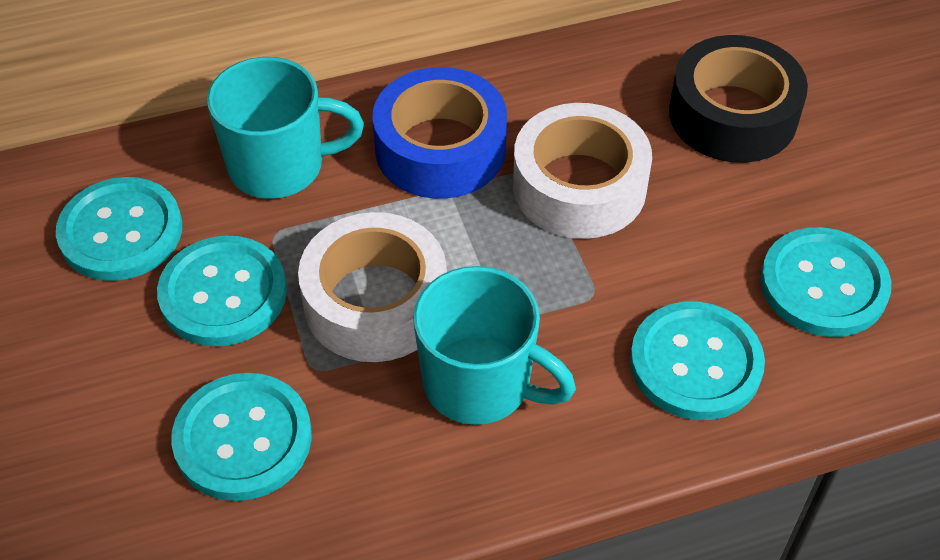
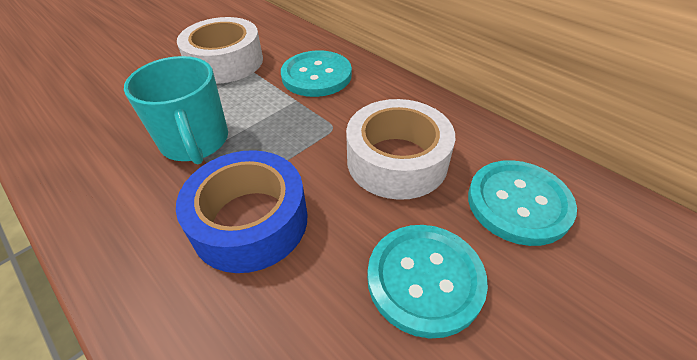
black tape: [669,35,808,163] = 1 -> none = 0
turquoise button: [56,177,182,281] [157,236,287,346] [171,373,312,501] [630,302,765,420] [760,227,891,337] = 5 -> [281,50,352,97] [367,225,488,338] [468,160,577,246] = 3
turquoise mug: [207,57,364,199] [413,266,576,425] = 2 -> [124,56,228,164] = 1

